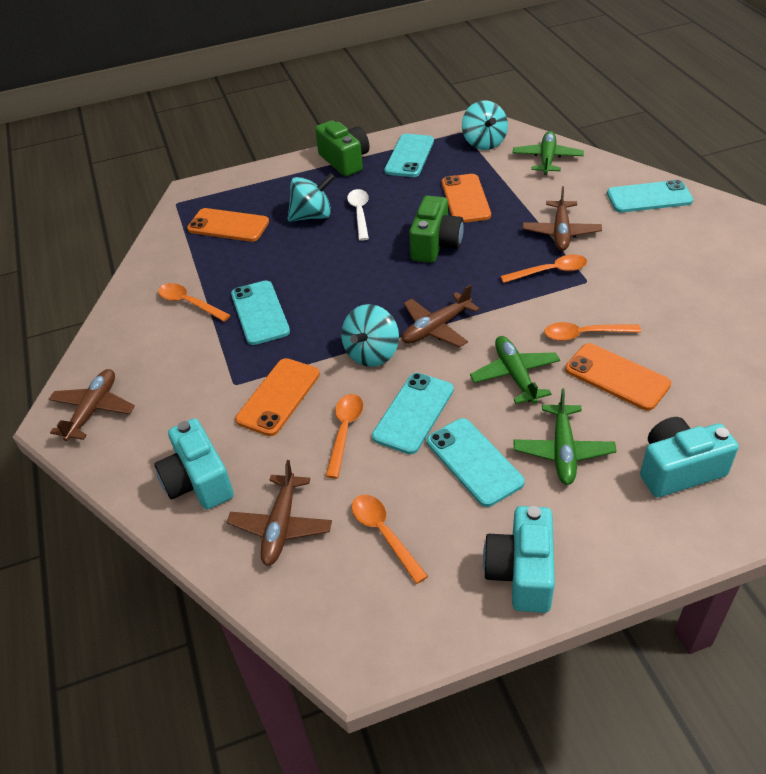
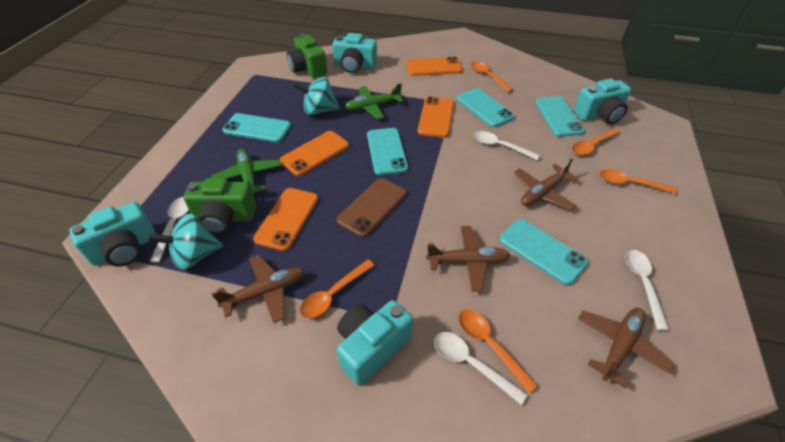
brown phone: none = 0 -> [336,178,407,237] = 1
green plane: [470,336,560,404] [513,131,584,175] [513,389,616,485] = 3 -> [211,148,281,196] [344,83,403,119] = 2
turquoise camera: [154,418,234,510] [483,506,555,613] [640,417,739,497] = 3 -> [69,202,156,266] [332,33,377,73] [337,300,413,385] [574,78,631,124] = 4
turquoise spinning top: [287,173,335,222] [341,304,399,367] [462,100,508,150] = 3 -> [147,213,223,270] [293,77,340,116] = 2
white spoon: [347,189,369,241] = 1 -> [150,197,189,263] [434,332,528,405] [473,131,540,160] [625,250,669,331] = 4

